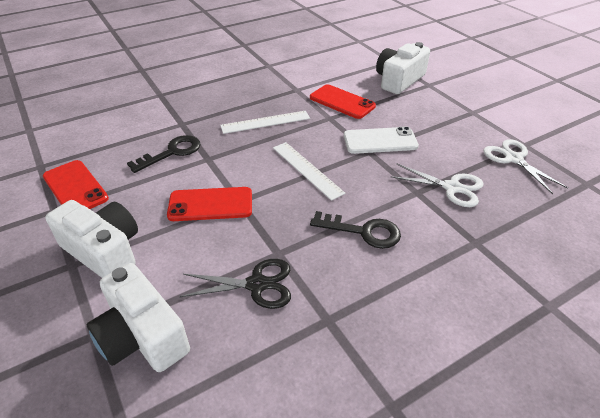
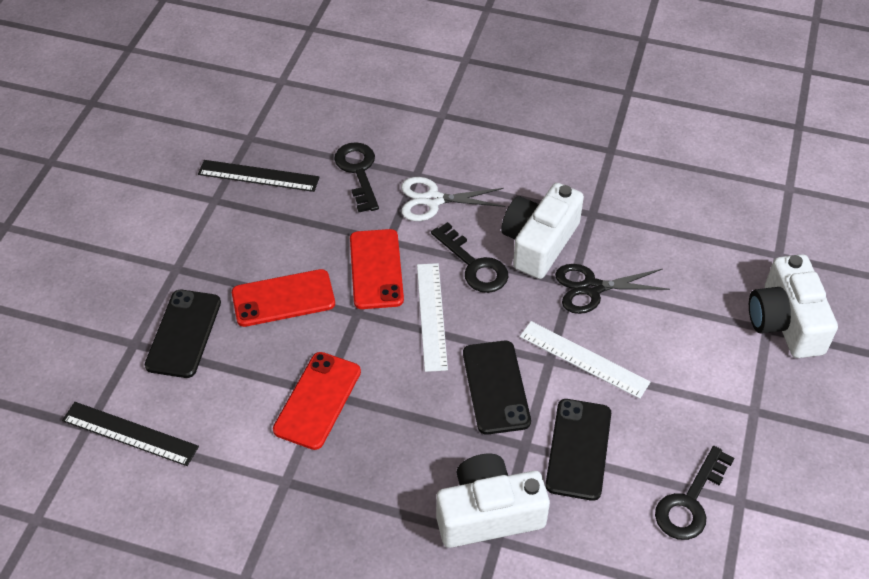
black key: [127,135,201,173] [310,211,401,249] = 2 -> [334,142,379,212] [431,222,508,293] [655,446,735,540] = 3
black phone: none = 0 -> [145,290,221,378] [463,341,531,435] [545,399,611,501] = 3
black ruler: none = 0 -> [62,402,199,466] [198,160,320,192] = 2
white phone: [344,127,419,154] = 1 -> none = 0
white scissors: [390,164,484,207] [483,139,568,194] = 2 -> [401,177,505,221] = 1

